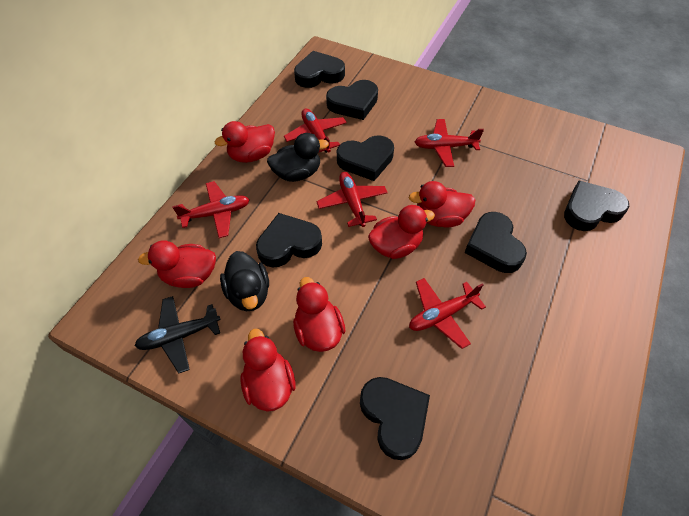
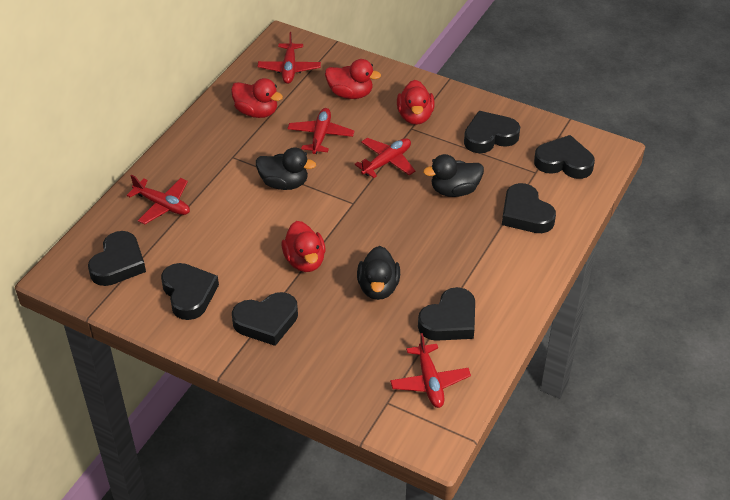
black duck: [220,251,269,311] [267,133,329,182] = 2 -> [256,147,316,190] [357,246,400,300] [423,154,484,197] = 3
black plane: [135,296,220,373] = 1 -> none = 0
red duck: [138,240,216,288] [215,121,275,163] [240,329,296,412] [293,277,345,352] [368,205,435,259] [409,181,475,227] = 6 -> [231,78,283,118] [282,221,325,272] [325,59,381,99] [397,80,435,125] = 4

